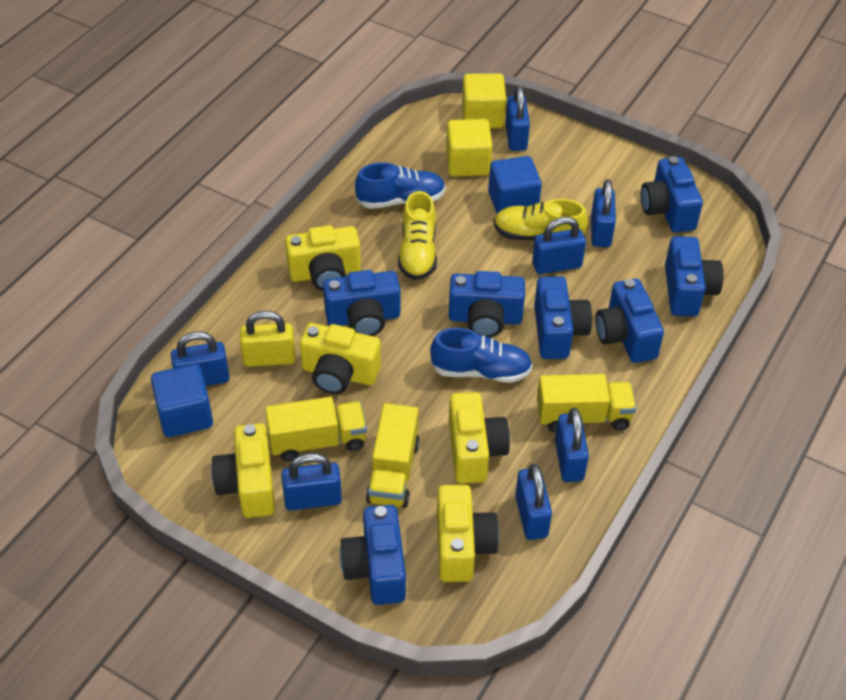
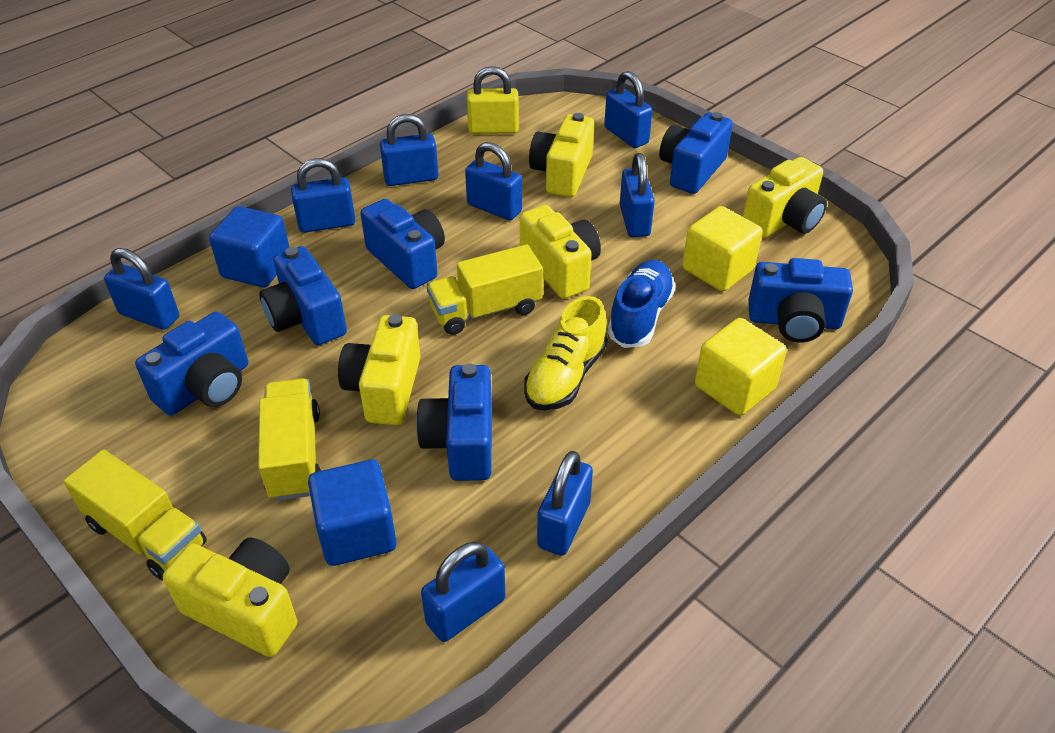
blue camera: [323,270,400,336] [340,505,406,605] [449,271,525,338] [534,276,592,359] [595,279,664,363] [641,156,703,233] [665,236,723,316] = 7 -> [135,311,248,416] [259,246,347,345] [360,199,445,289] [416,363,492,481] [659,112,733,194] [748,258,853,342] = 6
blue padlock: [171,331,230,386] [281,453,342,511] [505,86,530,151] [515,464,552,540] [532,217,586,274] [555,408,589,482] [591,179,616,247] = 7 -> [104,248,179,330] [291,158,356,233] [380,114,439,186] [421,542,505,642] [465,142,522,221] [537,451,593,556] [604,71,653,148] [620,153,655,237] = 8
blue shoe: [355,162,446,209] [430,328,533,383] = 2 -> [608,260,676,348] = 1
yellow shoe: [398,191,437,280] [494,199,588,240] = 2 -> [524,296,608,411] = 1

